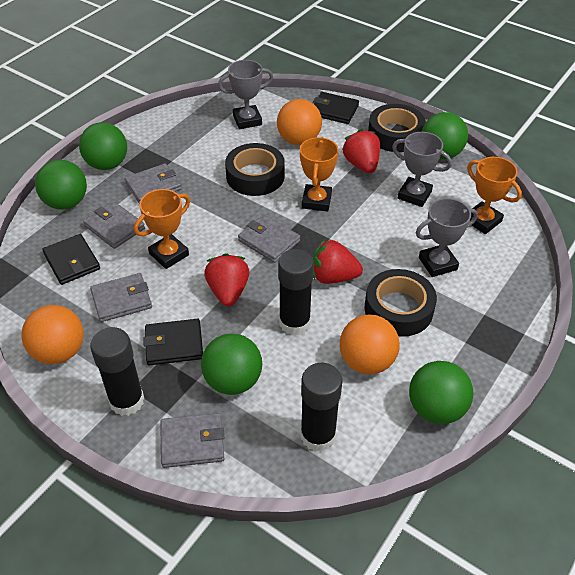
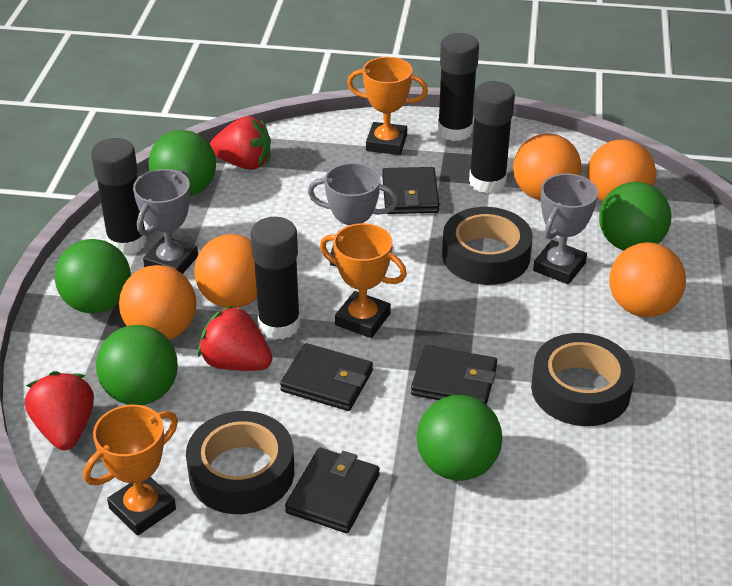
black glue stick: [90,327,144,416] [278,249,314,335] [301,363,342,452] = 3 -> [91,138,147,255] [250,217,300,340] [438,33,479,141] [469,81,515,193] = 4
black wallet: [42,234,100,285] [143,319,203,365] [313,92,359,124] = 3 -> [280,343,373,411] [285,448,380,533] [382,167,440,214] [411,345,497,405] = 4
grey wallet: [83,202,145,249] [90,273,152,322] [125,163,182,203] [160,413,224,468] [238,214,300,263] = 5 -> none = 0
orange ball: [21,305,84,364] [277,99,322,145] [340,315,400,374] = 3 -> [119,265,197,340] [194,234,257,308] [513,133,581,200] [587,140,656,202] [609,242,686,317] = 5

